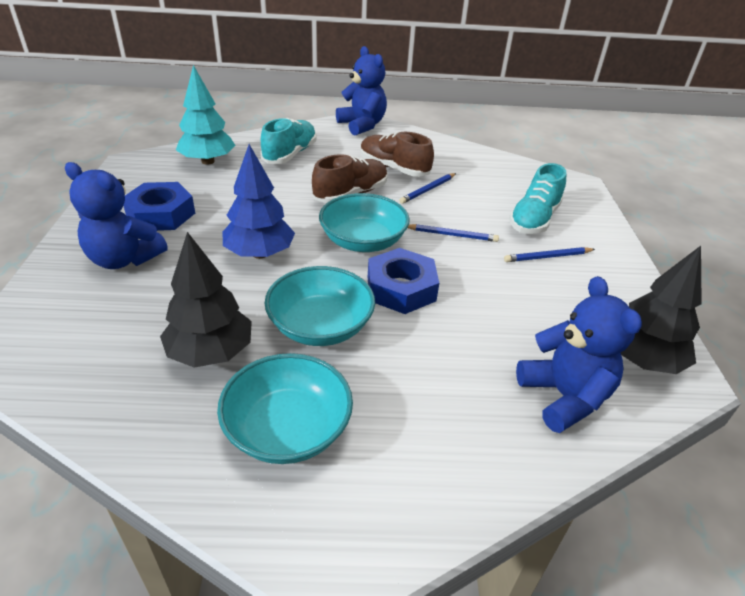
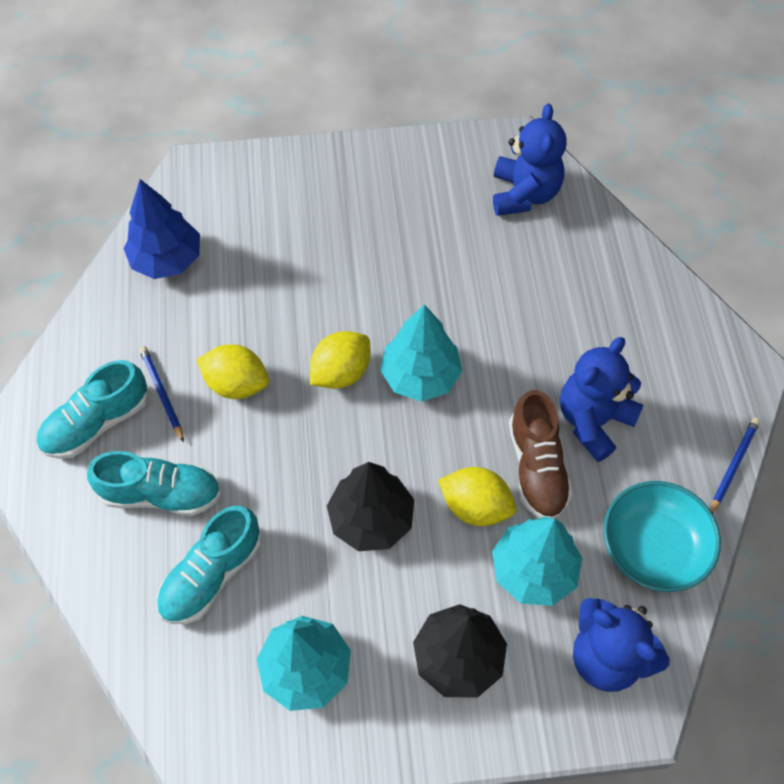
blue nut: [123,182,195,231] [368,248,439,314] = 2 -> none = 0
blue pencil: [399,173,456,204] [407,224,499,242] [504,247,595,262] = 3 -> [139,346,184,442] [710,418,760,514] = 2
brown shoe: [312,154,388,203] [361,132,434,177] = 2 -> [509,390,573,519] = 1
turquoise bowl: [217,353,353,464] [265,266,375,346] [319,193,410,252] = 3 -> [603,481,721,592] = 1
turquoise shoe: [260,118,316,164] [509,163,567,234] = 2 -> [36,360,148,459] [87,451,221,516] [157,506,262,624] = 3
turquoise tree: [176,65,236,165] = 1 -> [257,616,351,711] [380,304,462,402] [492,517,582,606] = 3
yellow lemon: none = 0 -> [196,344,269,399] [310,331,370,389] [438,467,516,526] = 3

